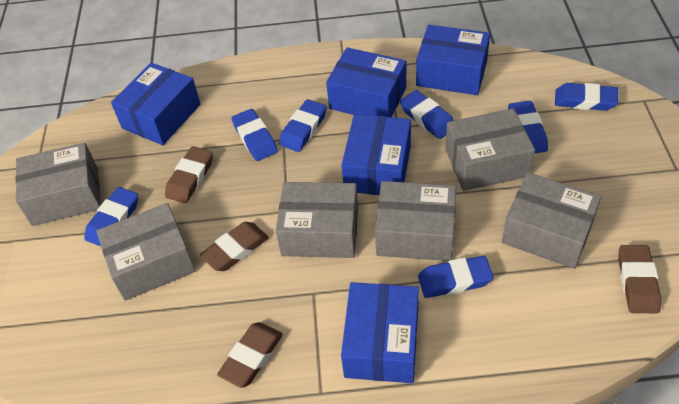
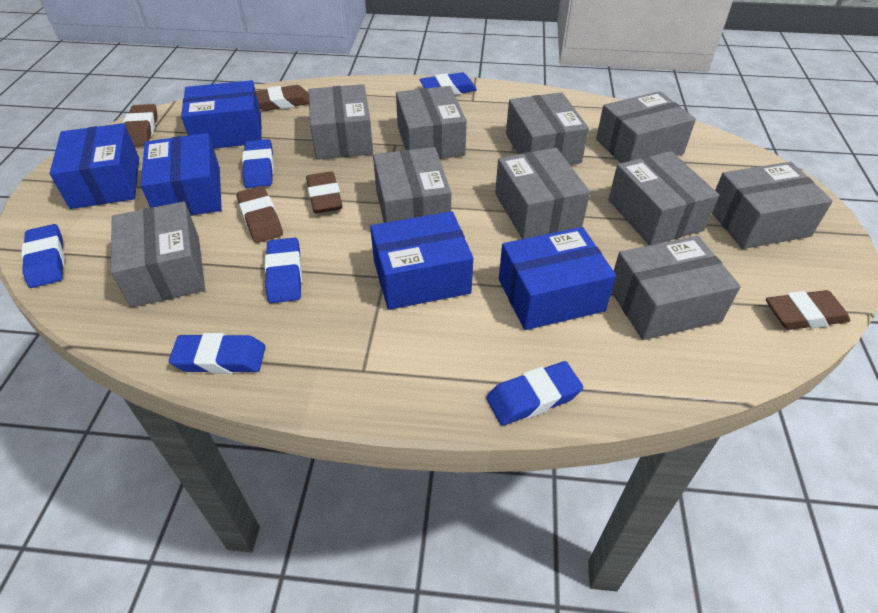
blue eraser: [84,187,138,247] [232,109,278,161] [279,99,327,152] [400,90,454,139] [418,256,493,298] [508,101,548,153] [555,83,618,111] = 7 -> [21,224,64,288] [169,333,265,374] [242,139,274,188] [265,238,302,303] [420,73,477,95] [486,361,583,425] = 6
brown eraser: [165,146,213,203] [200,222,269,271] [217,322,283,388] [618,245,661,313] = 4 -> [123,104,158,147] [236,186,283,243] [256,85,309,111] [306,171,342,213] [766,290,850,330] = 5
grey box: [15,143,101,226] [96,203,196,301] [276,182,358,258] [375,181,456,261] [445,108,535,191] [502,172,602,269] = 6 -> [111,202,205,308] [309,84,373,160] [373,147,451,223] [396,86,467,159] [495,148,590,239] [506,92,589,165] [596,91,696,163] [608,151,719,246] [612,236,741,340] [712,162,833,249] = 10

